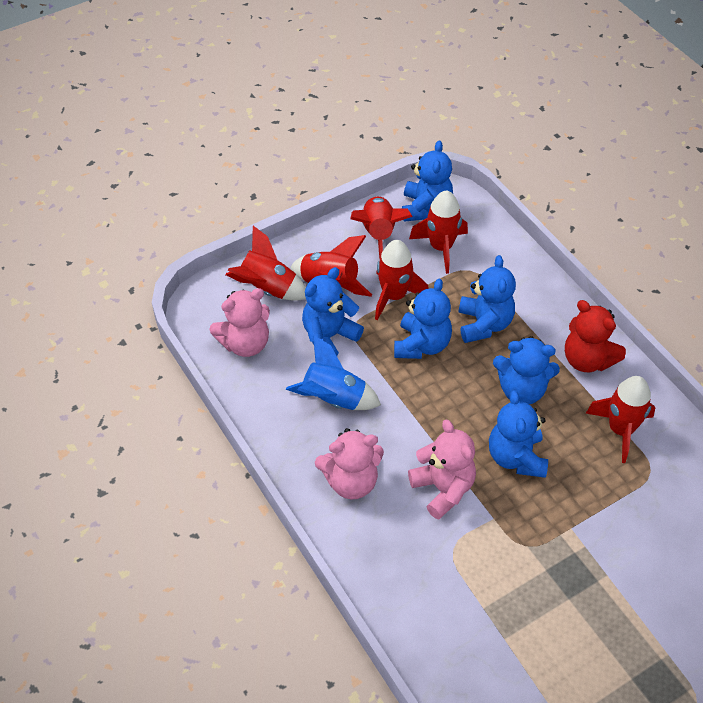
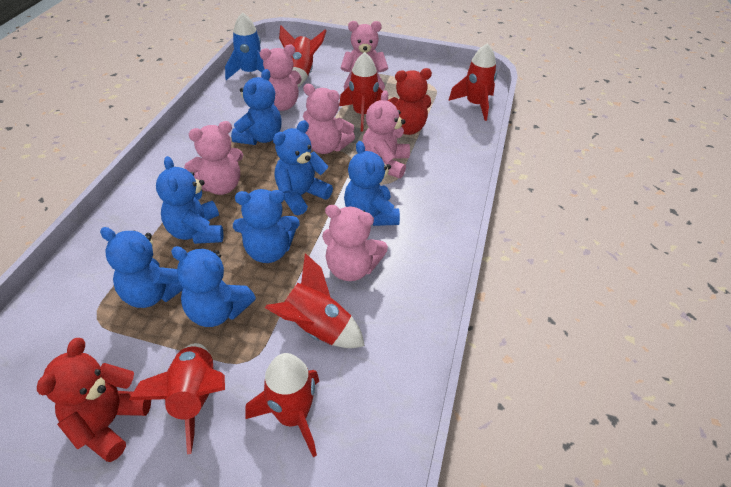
blue teddy bear: [302,267,364,356] [394,279,452,359] [402,140,453,222] [459,255,516,343] [489,390,548,478] [493,336,560,405] = 6 -> [100,227,184,308] [156,156,223,244] [171,246,256,327] [231,69,282,145] [233,189,300,263] [273,120,333,215] [344,141,400,226] = 7
pink teddy bear: [209,288,270,357] [315,428,384,499] [408,420,476,520] = 3 -> [184,121,243,195] [260,45,302,111] [303,84,355,154] [322,205,388,281] [340,21,388,91] [362,90,410,179] = 6
red teddy bear: [565,300,626,372] = 1 -> [37,338,151,462] [388,68,432,135] = 2

